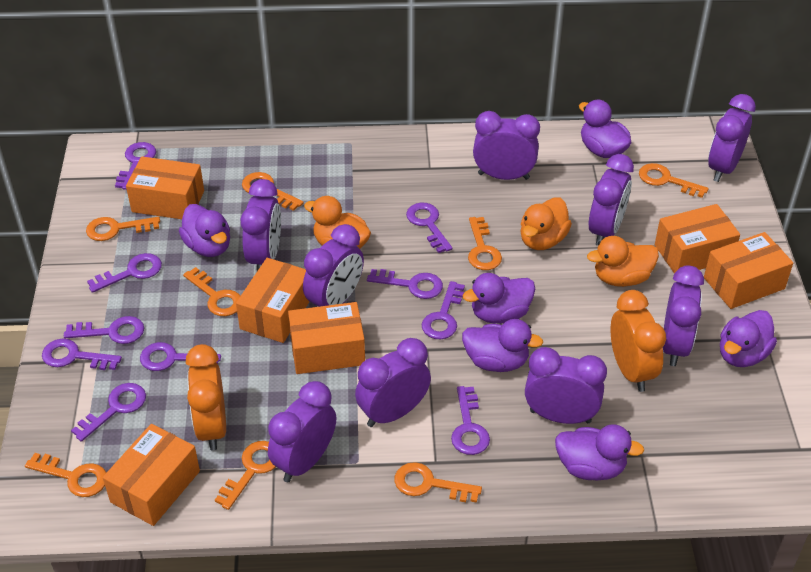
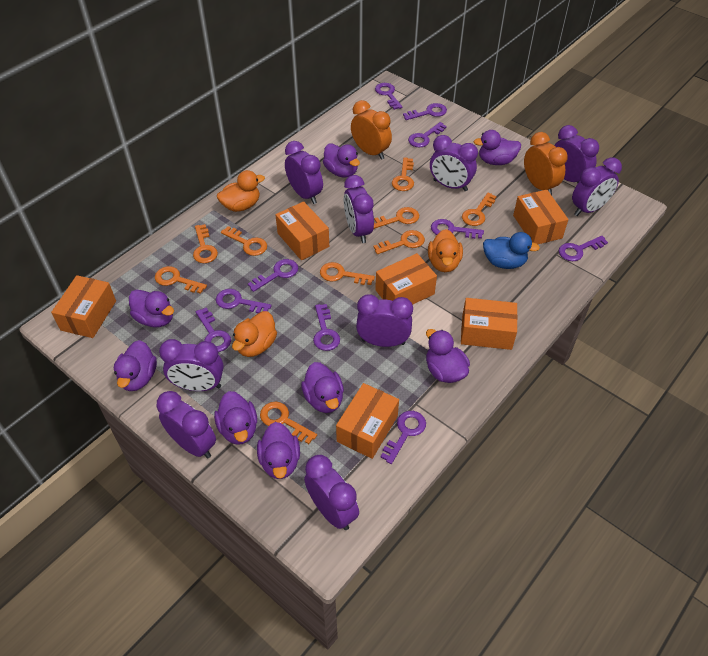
blue duck: none = 0 -> [483,232,540,269] = 1
orange key: [25,453,106,497] [86,217,160,241] [183,267,240,316] [215,441,276,510] [242,172,304,211] [394,462,482,503] [468,217,502,270] [639,163,709,198] = 8 -> [155,266,207,294] [193,224,218,263] [221,226,267,256] [260,402,317,444] [320,262,375,285] [373,230,425,254] [374,207,419,229] [392,157,414,191] [462,193,497,226] = 9
purple duck: [179,204,230,257] [462,319,543,372] [463,273,535,324] [555,424,644,480] [579,100,631,158] [720,310,777,367] = 6 -> [114,340,157,391] [129,290,174,327] [214,391,257,445] [257,422,300,479] [301,362,344,413] [323,143,360,178] [426,329,470,383] [474,130,521,165] = 8

